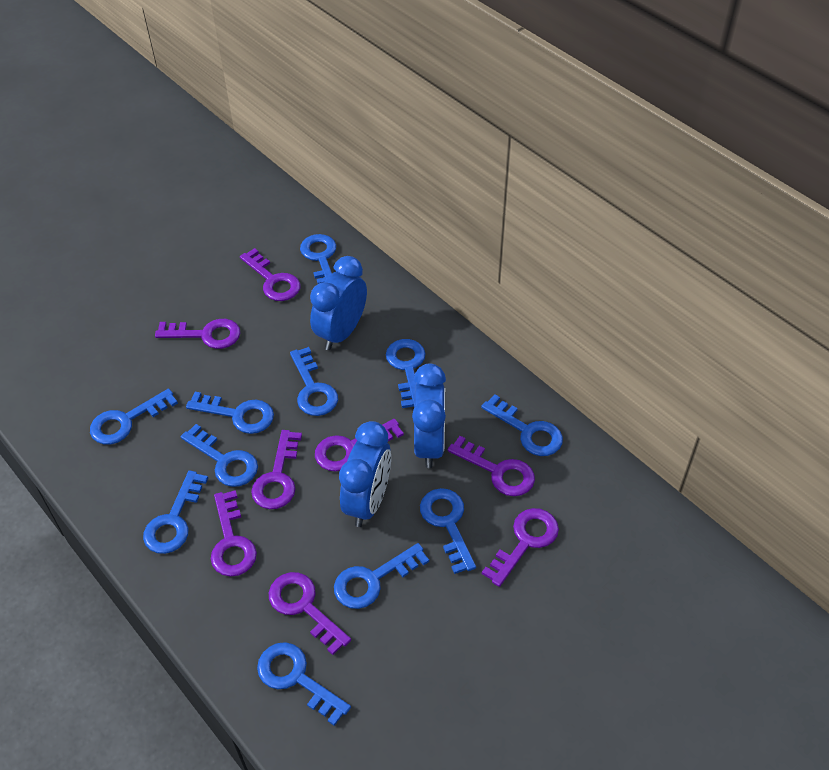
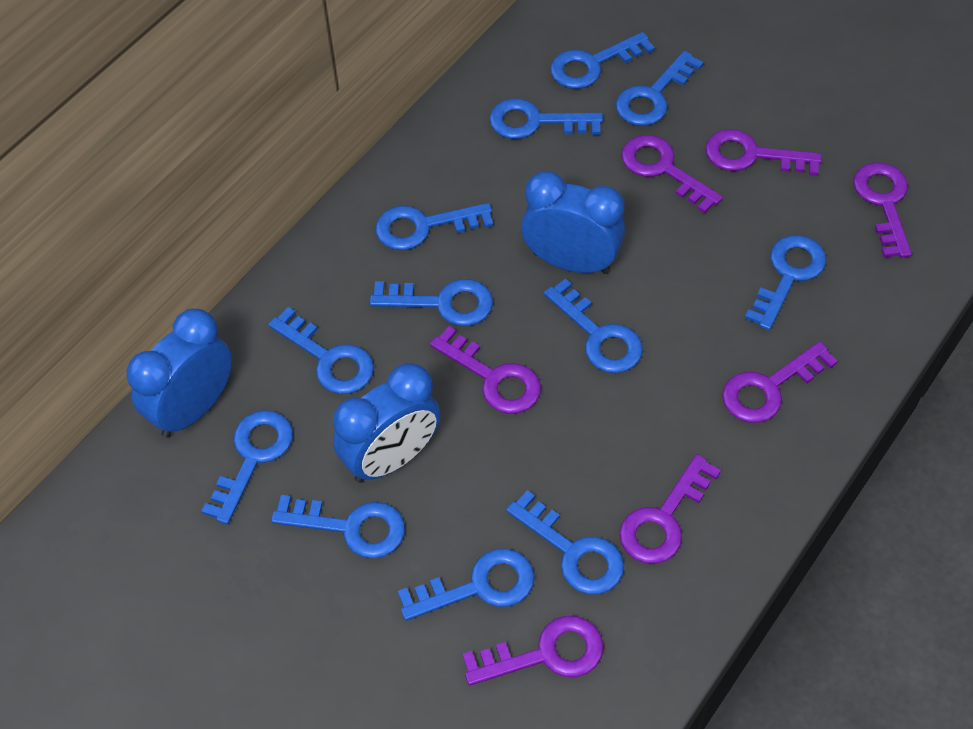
blue key: [90,388,178,444] [143,470,208,554] [181,424,258,487] [186,392,274,434] [257,642,351,726] [290,347,338,416] [300,234,336,284] [334,543,429,609] [386,339,425,408] [420,488,476,574] [481,394,563,456] = 11 -> [201,410,293,525] [268,307,374,394] [271,495,405,559] [370,279,493,326] [375,203,493,250] [398,548,535,621] [489,99,603,139] [506,490,624,595] [544,278,643,373] [550,32,655,89] [616,51,704,126] [744,235,826,330] = 12
purple key: [155,319,240,349] [211,490,257,577] [240,248,300,301] [251,430,302,509] [269,572,351,655] [315,419,404,471] [448,436,535,496] [482,508,559,587] = 8 -> [430,326,541,414] [463,616,604,686] [619,454,721,564] [621,135,723,214] [705,129,822,176] [722,341,838,423] [853,162,912,258] = 7

